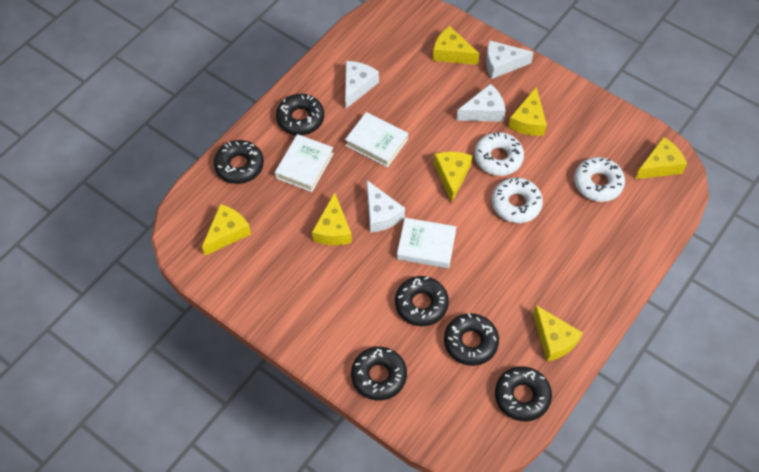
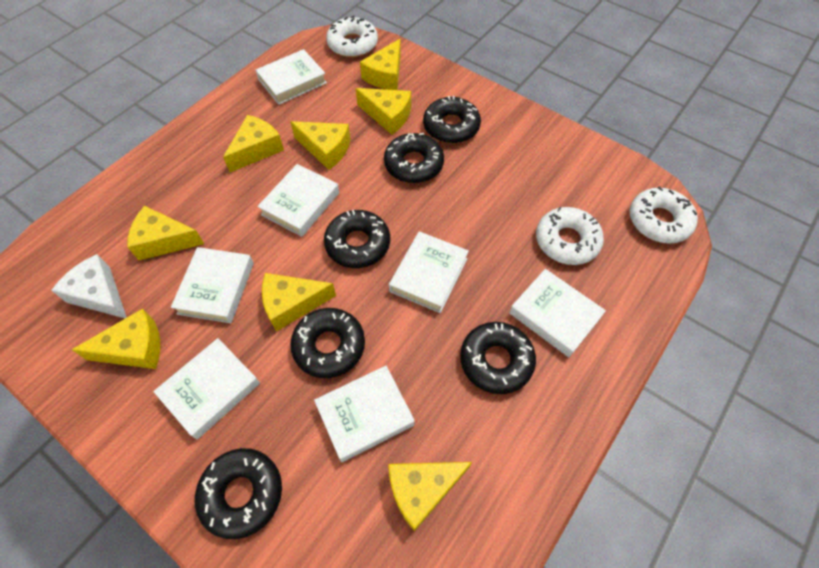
white book: [275,134,334,192] [345,112,408,167] [397,218,456,268] = 3 -> [153,338,260,439] [171,247,254,323] [256,49,327,105] [257,164,339,237] [314,366,415,462] [389,231,469,313] [509,269,606,357] = 7
white cheese: [345,61,379,108] [367,180,405,233] [456,84,506,122] [486,40,534,79] = 4 -> [51,254,127,318] = 1
yellow cheese: [202,204,251,256] [312,192,352,245] [433,26,479,65] [434,152,472,203] [508,87,547,136] [533,305,583,362] [635,137,687,179] = 7 -> [72,309,160,369] [127,206,204,260] [223,115,284,172] [262,273,336,331] [290,121,351,170] [355,88,411,135] [360,39,401,90] [388,462,472,531] = 8

